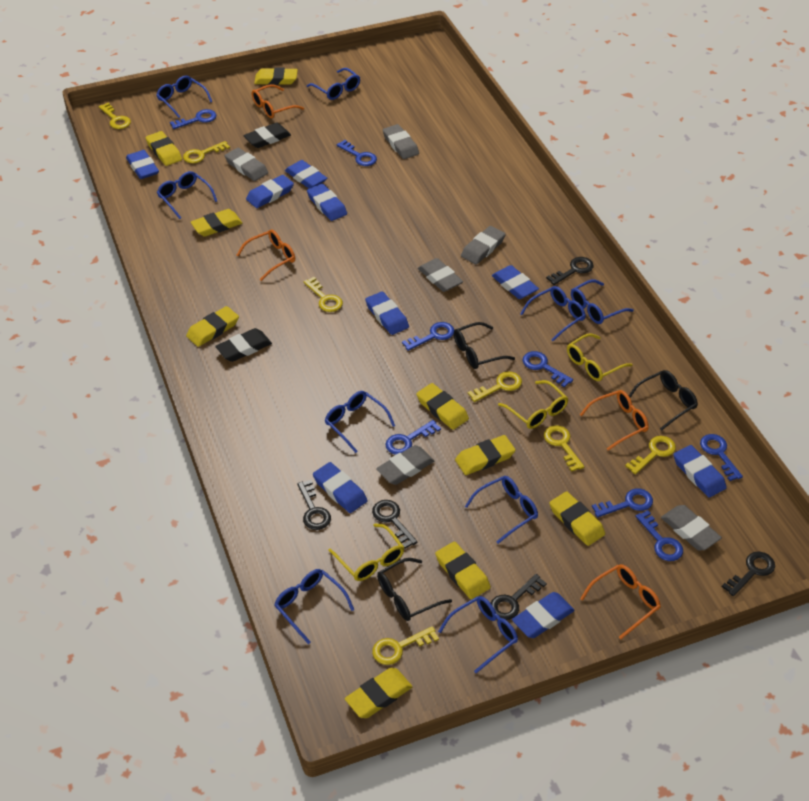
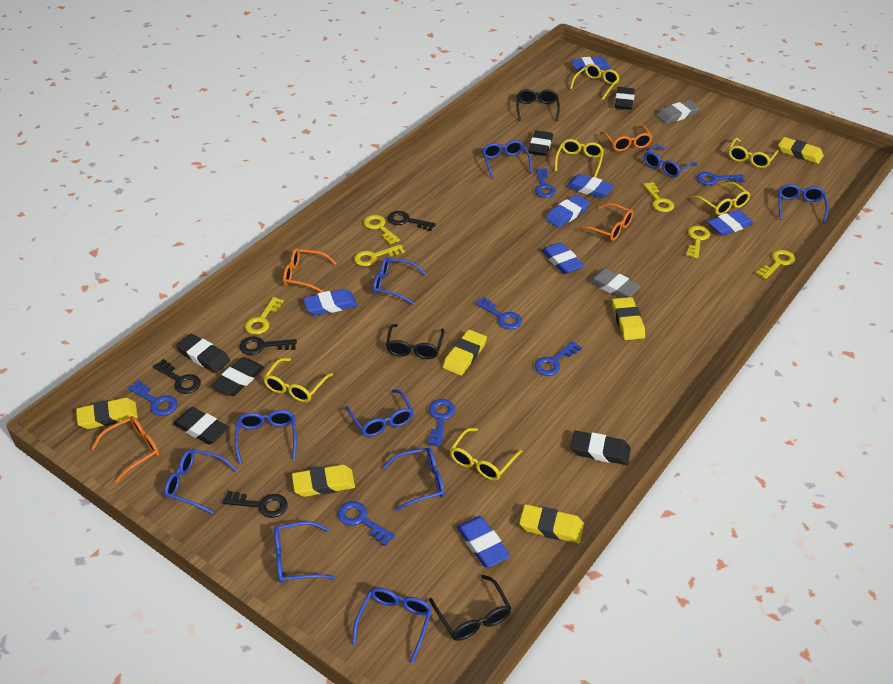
black eraser: [215,328,272,362] [243,123,291,148] = 2 -> [173,407,229,445] [176,334,230,373] [211,357,264,396] [528,131,553,156] [571,431,631,465] [615,87,635,110] = 6
black key: [297,480,331,530] [372,500,418,549] [491,574,547,620] [546,257,594,285] [722,552,775,596] = 5 -> [153,359,201,394] [222,491,288,518] [239,336,297,355] [388,211,436,231] = 4
blue eraser: [126,150,159,179] [246,175,294,208] [285,160,327,188] [307,184,347,221] [313,462,368,513] [365,291,409,335] [492,265,539,299] [512,592,575,638] [673,445,727,497] = 9 -> [303,289,357,316] [457,516,510,567] [541,242,584,274] [545,195,590,228] [566,174,614,198] [571,56,611,72] [707,210,754,236] = 7
blue glasses: [156,75,212,118] [157,171,217,219] [274,569,354,644] [307,68,360,100] [325,391,395,453] [438,596,518,673] [465,476,538,544] [520,286,586,341] [571,280,634,324] = 9 -> [164,449,237,514] [235,410,297,464] [274,521,335,583] [346,389,414,437] [352,587,432,663] [373,257,426,305] [382,448,445,511] [482,140,532,178] [644,145,698,178] [778,184,829,224] = 10
blue key: [170,109,216,129] [337,140,377,166] [385,420,441,455] [402,322,454,351] [523,351,573,387] [592,488,653,517] [635,510,683,561] [700,434,743,481] = 8 -> [128,380,177,416] [338,501,395,546] [428,399,455,446] [475,297,522,329] [535,168,556,198] [535,341,582,376] [697,172,745,185] = 7
grey eraser: [225,148,268,181] [376,445,434,485] [383,124,419,159] [418,258,463,292] [461,226,506,264] [661,505,722,551] = 6 -> [588,268,641,298] [657,100,700,124] = 2
yellow eraser: [145,131,182,166] [186,306,239,347] [191,209,242,237] [254,68,298,85] [345,668,412,718] [416,383,469,430] [435,541,491,599] [455,435,516,475] [549,491,605,546] = 9 -> [76,398,138,429] [292,465,355,497] [443,330,487,375] [519,504,584,543] [612,297,645,340] [778,137,824,164] = 6
yellow glasses: [328,524,404,581] [498,380,568,429] [567,333,633,381] = 3 -> [263,358,333,402] [450,428,523,481] [555,139,604,177] [570,64,620,100] [690,182,750,215] [728,138,779,168] = 6
yellow key: [99,103,131,129] [183,141,230,163] [303,277,343,312] [372,626,439,665] [468,372,522,402] [544,425,584,472] [625,436,676,475] = 7 -> [245,297,284,335] [354,244,405,266] [364,215,400,245] [643,182,674,212] [686,226,710,258] [756,250,795,279] = 6

